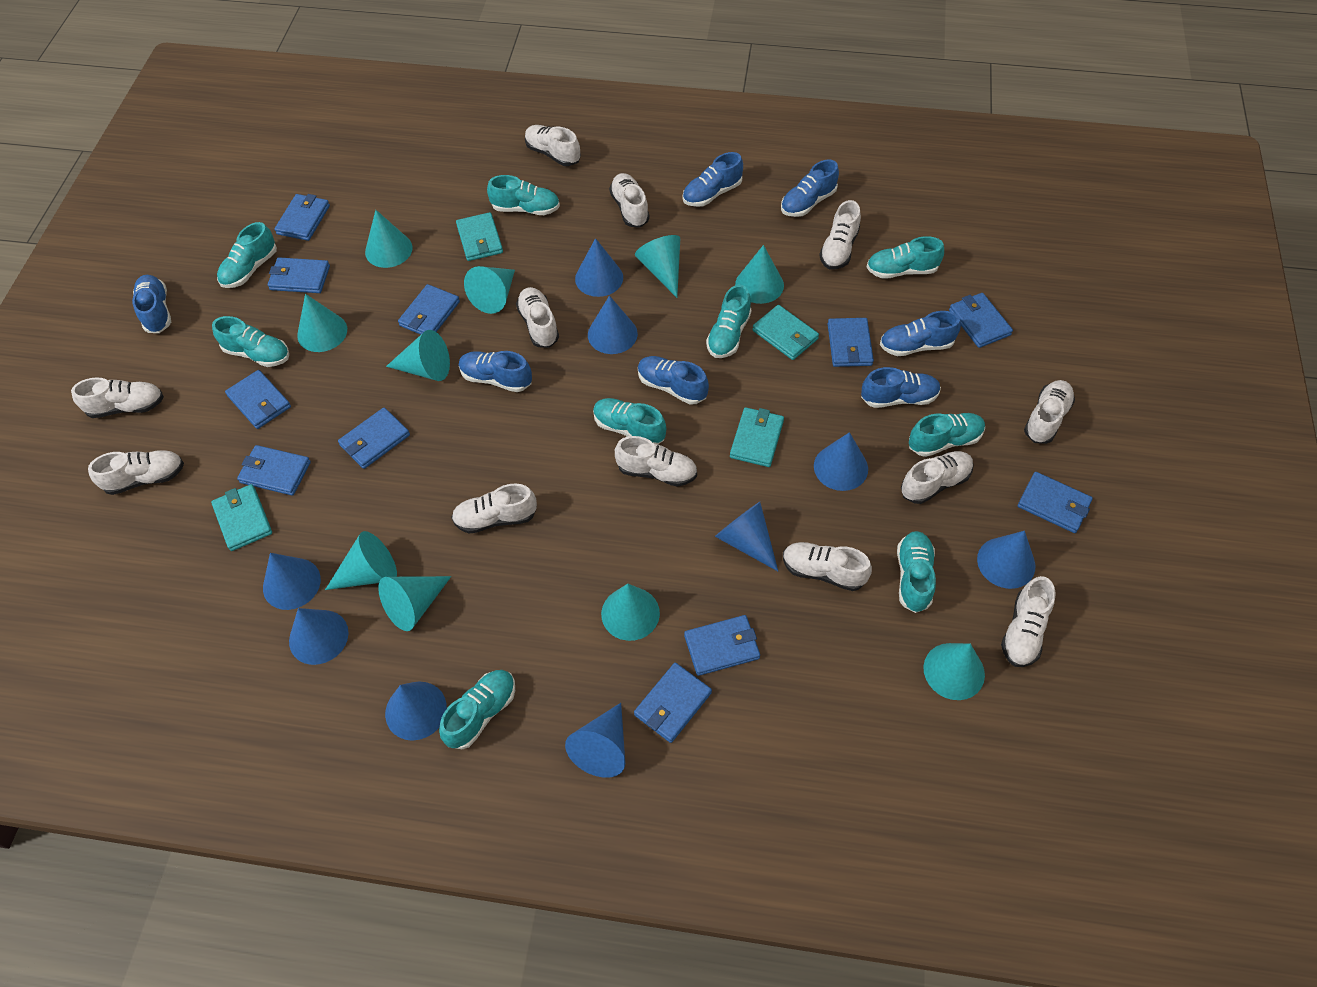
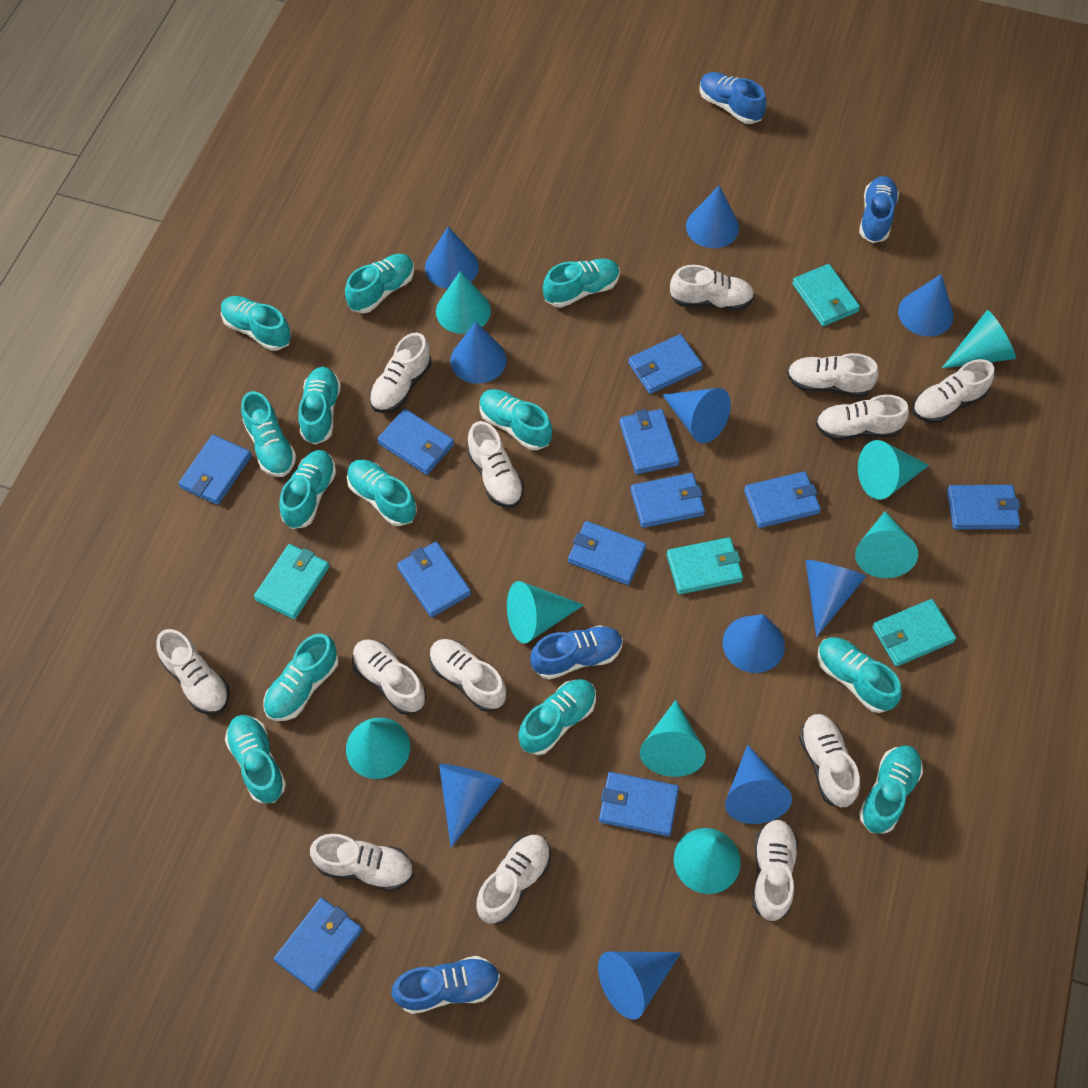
blue cone: [263,553,321,610] [289,608,349,665] [385,682,447,741] [565,703,625,778] [575,238,623,297] [588,295,638,354] [715,502,778,571] [814,432,868,491] [977,531,1035,589] = 9 -> [425,226,479,289] [439,764,503,848] [450,322,506,384] [598,952,681,1020] [662,388,731,444] [686,185,739,248] [723,614,785,673] [725,745,792,824] [805,560,866,637] [898,274,954,337] = 10
blue shoe: [132,275,171,333] [459,351,532,392] [638,356,709,405] [682,152,743,207] [781,159,839,217] [861,367,941,408] [880,311,961,356] = 7 -> [392,956,500,1014] [530,625,623,680] [700,72,766,124] [859,176,899,243] = 4
turquoise cone: [297,294,347,352] [325,531,397,590] [365,210,413,268] [378,576,451,631] [386,330,450,381] [464,266,515,314] [601,584,660,641] [635,235,680,298] [735,245,784,304] [923,643,985,700] = 10 -> [346,718,410,779] [436,271,491,334] [507,581,584,644] [640,700,706,777] [674,828,741,894] [855,511,918,578] [858,440,929,500] [942,310,1016,368] = 8
turquoise shoe: [212,316,289,367] [217,222,277,288] [439,670,515,749] [487,175,560,215] [593,398,666,444] [706,284,752,358] [867,236,944,279] [897,531,936,613] [909,413,985,457] = 9 -> [221,296,292,351] [225,715,286,803] [241,391,296,477] [263,634,339,721] [279,450,336,529] [298,367,341,445] [345,254,414,313] [347,459,417,526] [479,389,552,450] [519,679,596,755] [543,259,620,308] [818,637,902,713] [859,745,923,834] = 13
white shoe: [71,377,164,418] [88,450,184,495] [451,483,537,534] [516,287,559,348] [525,125,581,166] [609,173,650,228] [615,436,697,487] [783,542,872,591] [819,200,861,269] [901,451,974,504] [1001,576,1056,667] [1024,380,1075,444] = 12 -> [156,629,230,715] [310,834,414,891] [352,639,426,715] [369,333,432,413] [429,639,506,712] [467,421,524,508] [476,835,551,924] [670,265,755,311] [753,820,798,922] [787,353,879,397] [799,714,860,808] [816,395,909,440] [913,359,994,423] = 13

